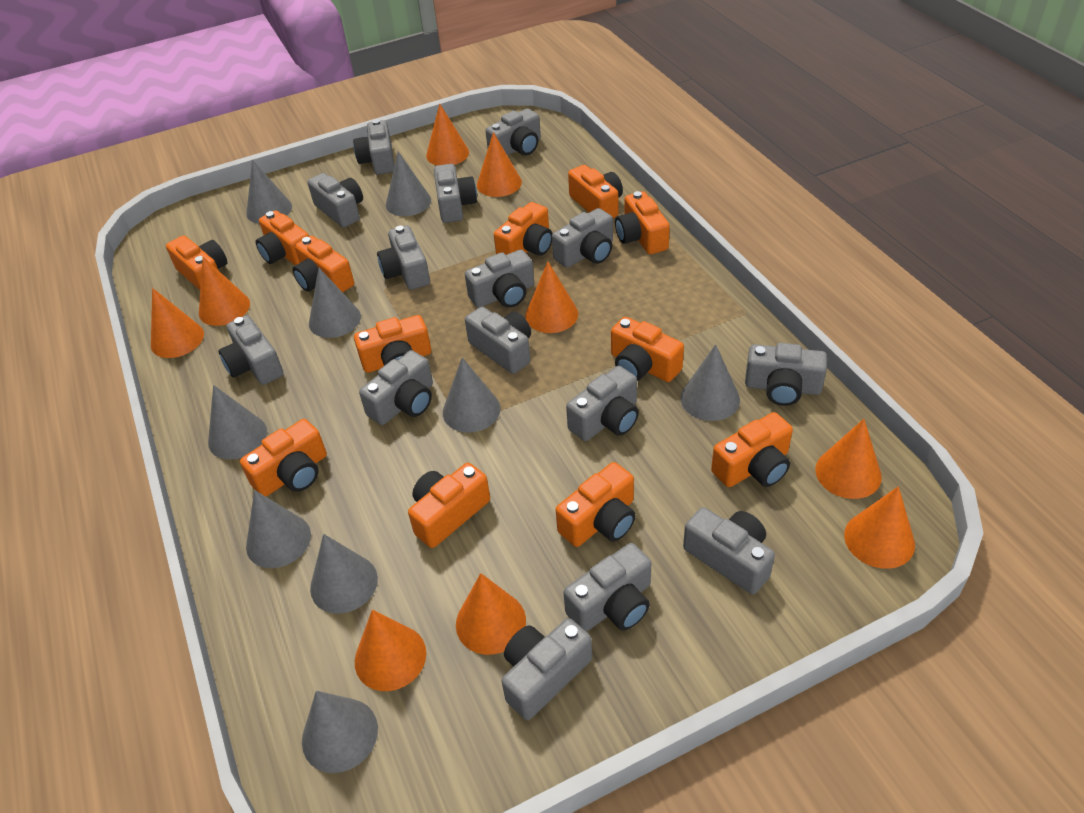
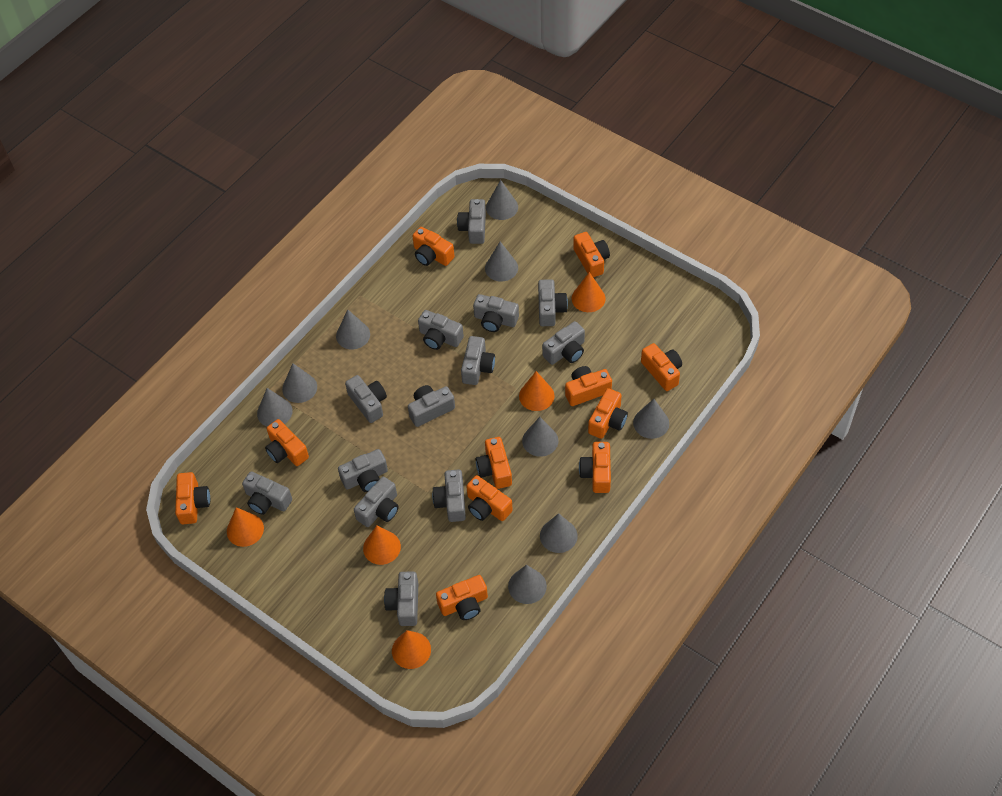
grey camera: [218,315,284,385] [307,173,363,228] [353,119,394,175] [359,350,433,425] [377,225,430,290] [434,164,477,223] [465,250,534,308] [465,307,531,374] [485,109,541,156] [502,618,592,720] [552,208,613,268] [563,543,651,632] [566,366,639,441] [683,507,775,594] [745,343,827,406] = 15 -> [242,471,292,515] [338,449,388,492] [345,375,387,423] [354,477,399,527] [384,571,418,626] [408,385,455,427] [418,310,464,350] [432,470,466,522] [457,199,486,244] [461,336,495,385] [473,294,519,332] [538,279,568,326] [542,321,585,365] = 13
orange camera: [166,236,227,290] [240,419,327,496] [256,210,309,265] [292,236,354,292] [354,315,431,373] [408,463,490,548] [494,202,553,256] [556,462,636,547] [568,165,623,218] [611,317,684,382] [615,191,670,254] [711,412,793,487] = 12 -> [175,472,210,524] [265,419,309,466] [412,227,455,266] [436,575,488,620] [466,475,513,521] [476,437,512,489] [565,366,612,406] [573,232,610,277] [579,442,611,493] [588,388,628,439] [641,343,682,391] = 11
orange cone: [151,288,204,358] [199,257,250,326] [355,610,426,691] [426,104,469,166] [456,573,526,655] [477,132,522,197] [525,262,578,333] [815,419,882,499] [844,486,915,569] = 9 -> [227,507,264,547] [363,526,401,565] [392,630,431,669] [519,371,555,411] [572,272,606,312] = 5

